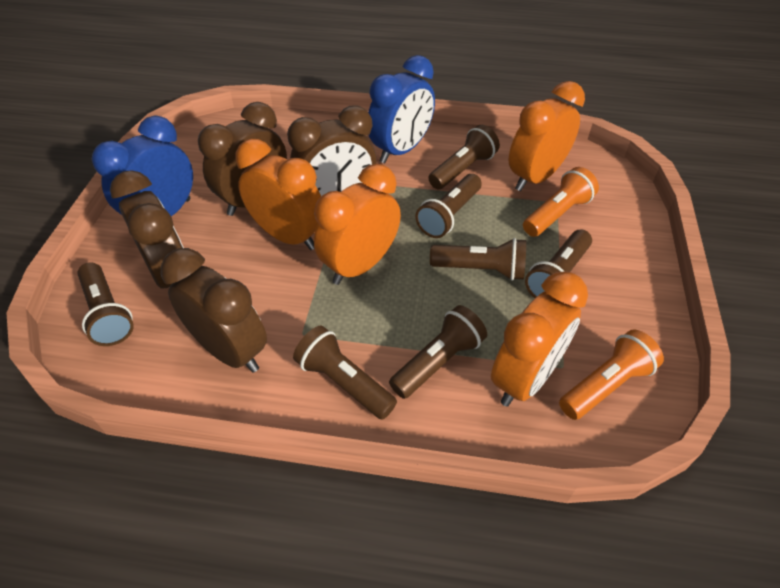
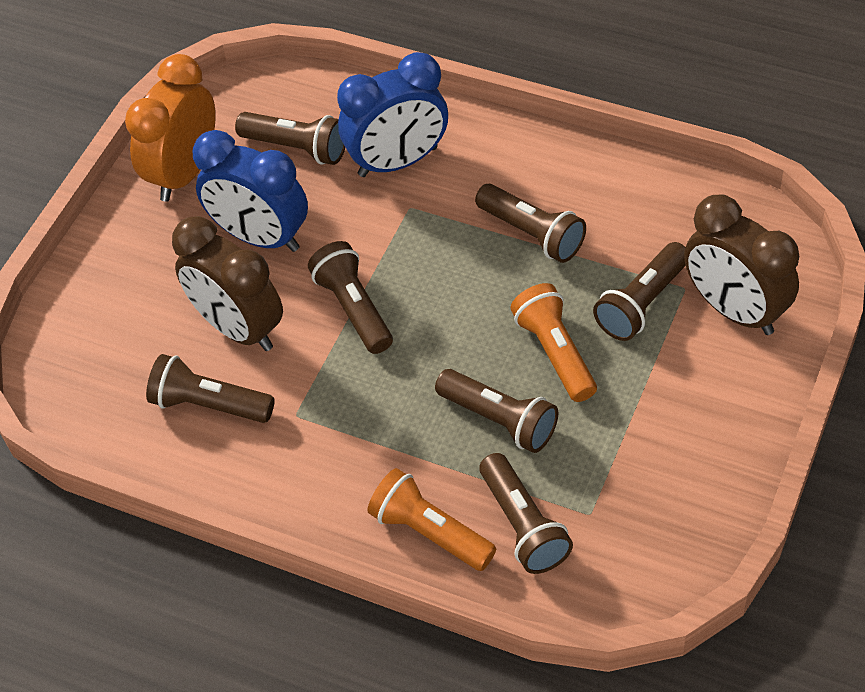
brown clock: [110,170,184,288] [161,248,267,373] [198,102,287,216] [287,106,376,196] = 4 -> [172,216,283,351] [684,194,799,335] = 2
orange clock: [235,139,321,250] [314,164,401,285] [491,271,588,407] [509,81,585,191] = 4 -> [125,54,216,202] = 1

